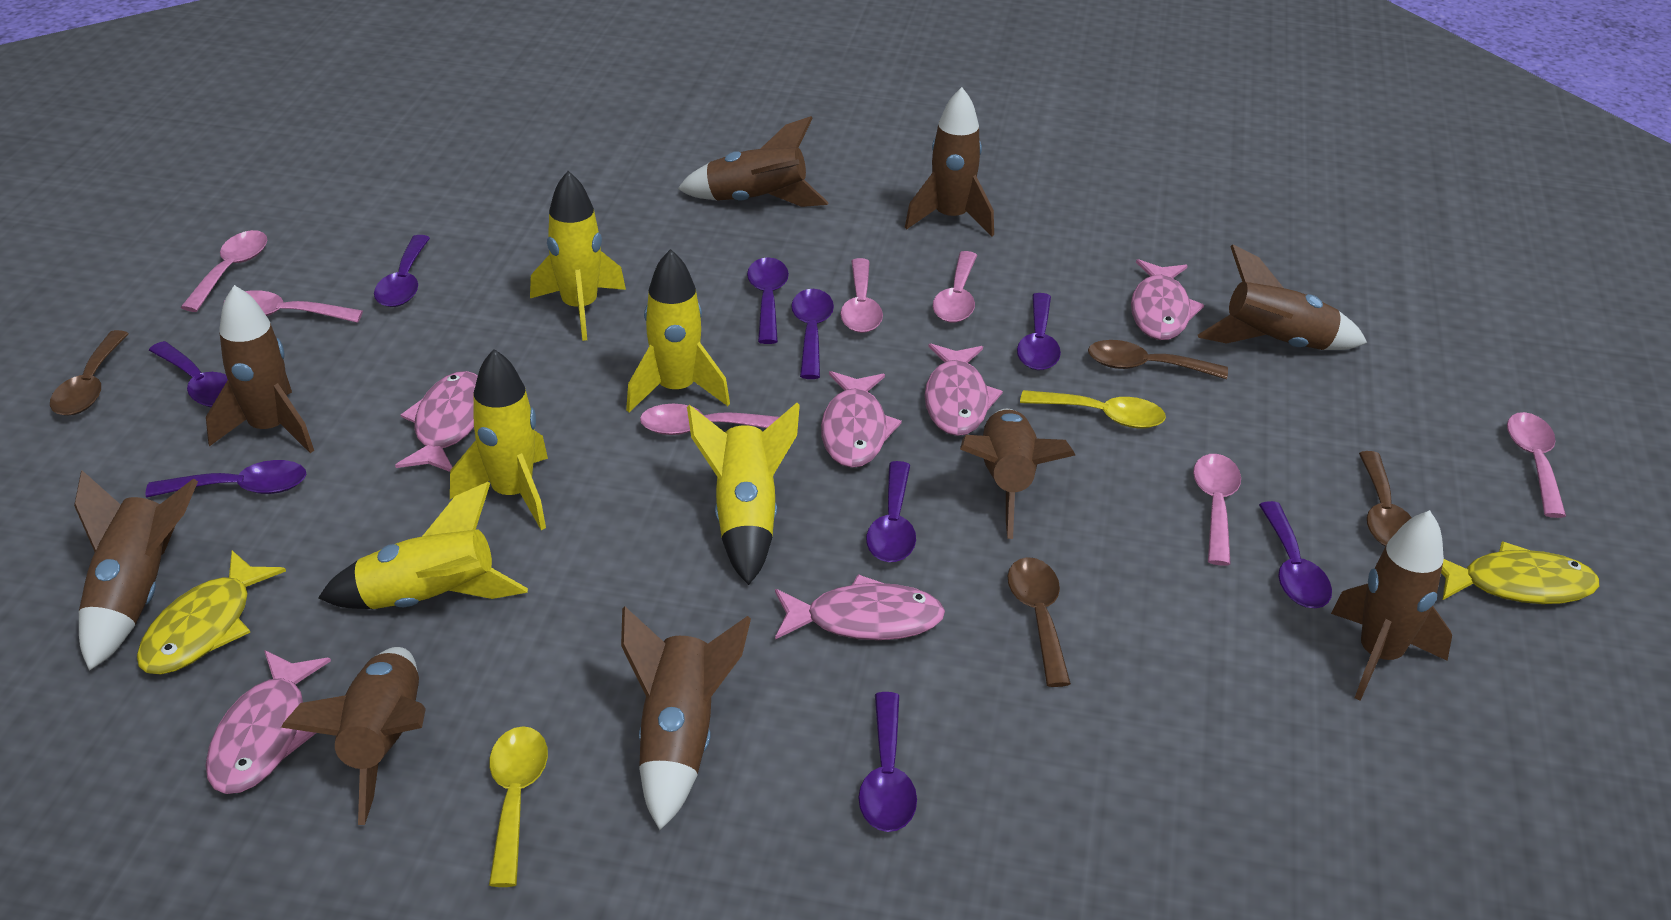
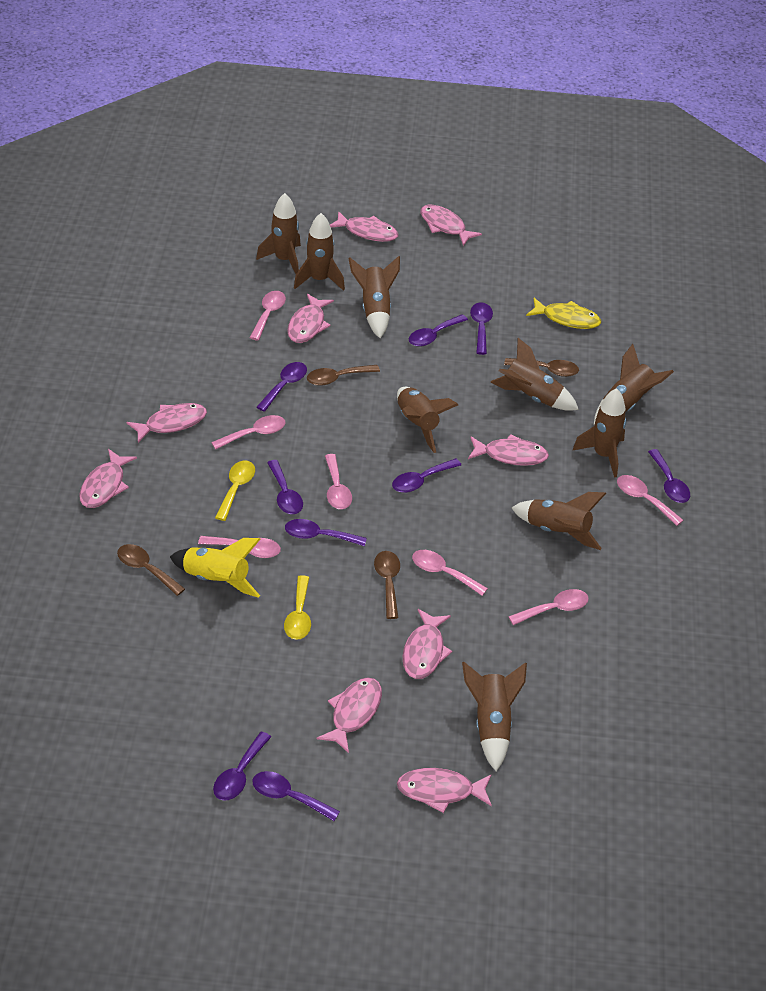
pink fish: [206,650,331,794] [395,371,478,472] [775,574,945,640] [821,371,902,468] [925,343,1003,436] [1131,259,1204,340] = 6 -> [79,449,137,508] [127,403,207,443] [287,294,334,343] [317,677,382,753] [330,211,398,242] [397,768,492,813] [403,609,452,679] [420,205,482,246] [468,434,549,466] = 9
yellow fish: [137,551,286,674] [1441,541,1599,604] = 2 -> [526,298,601,329] = 1
yellow rocket: [318,482,528,609] [450,349,548,530] [530,171,626,341] [626,249,730,412] [687,403,800,585] = 5 -> [170,538,260,598] = 1

